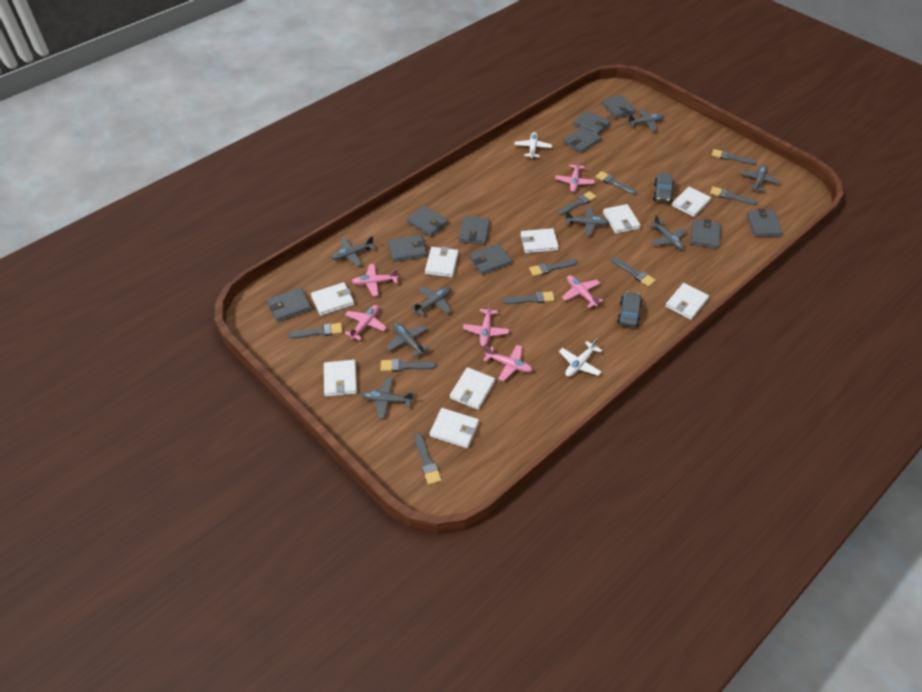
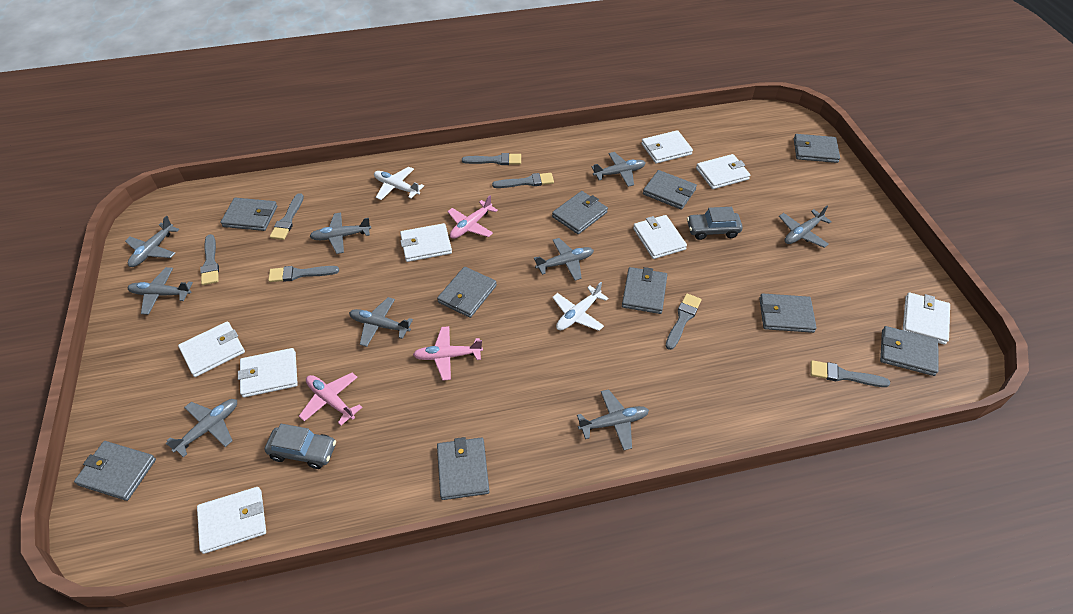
grey brush: [288,323,343,339] [381,359,436,372] [414,433,442,485] [503,291,555,304] [529,259,578,276] [558,191,597,215] [596,171,637,195] [611,257,656,287] [710,187,757,205] [712,149,757,165] = 10 -> [200,234,219,285] [268,266,339,282] [270,193,304,240] [462,153,521,165] [492,173,554,188] [666,293,702,350] [811,360,890,387] = 7
grey plane: [331,236,375,266] [361,378,414,419] [387,322,429,357] [411,286,451,316] [565,207,609,236] [627,109,664,131] [649,215,687,250] [741,164,781,191] = 8 -> [125,216,179,267] [127,267,193,315] [166,399,237,457] [309,213,371,254] [349,297,413,347] [534,238,594,280] [577,389,649,450] [592,152,645,187] [779,206,832,248] = 9
pink plane: [344,305,387,340] [352,264,399,296] [463,302,509,347] [483,345,533,381] [555,158,595,192] [562,275,603,308] = 6 -> [299,373,362,425] [413,326,483,381] [447,195,498,239] = 3
white wallet: [311,282,354,316] [324,360,357,397] [425,246,459,277] [429,408,479,448] [450,367,495,410] [520,228,559,253] [603,204,641,234] [665,283,709,320] [671,187,711,217] = 9 -> [178,321,245,377] [197,487,266,554] [238,348,298,398] [400,223,452,262] [633,215,687,259] [641,130,693,164] [696,154,750,189] [903,292,950,345] = 8

